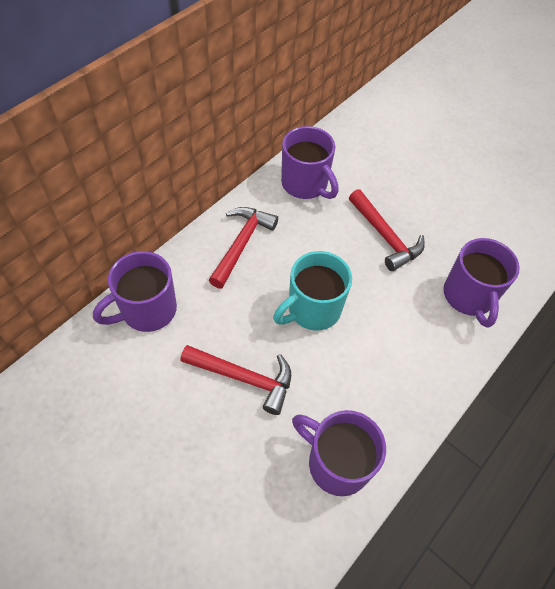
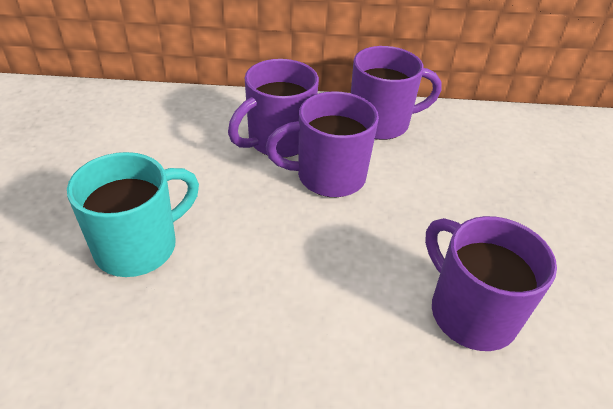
red hammer: [180,345,291,415] [209,207,278,288] [349,189,425,271] = 3 -> none = 0

